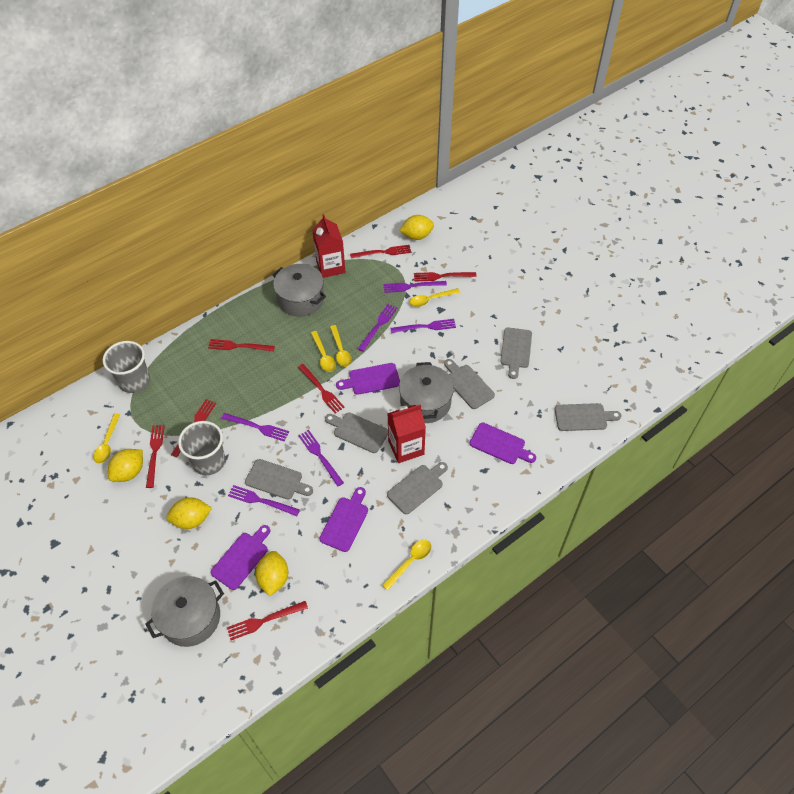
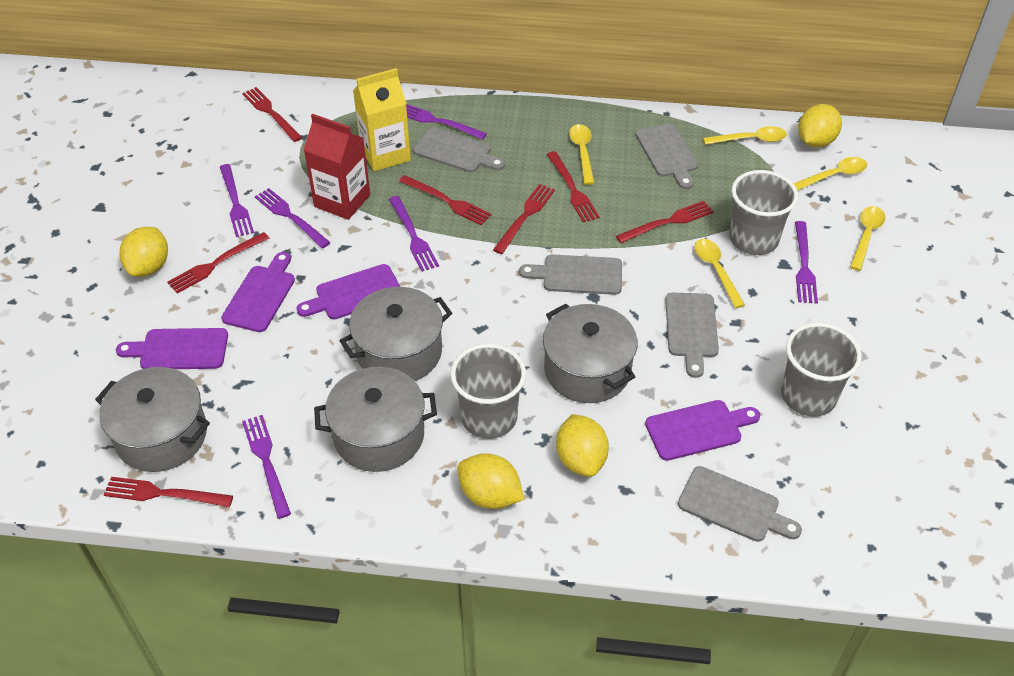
grey cup: [103,341,150,393] [178,421,225,475] = 2 -> [450,343,526,439] [729,170,798,255] [781,323,862,417] = 3
grey cutting board: [245,459,313,499] [325,413,388,453] [387,462,448,514] [444,359,495,409] [500,328,532,379] [555,403,621,431] = 6 -> [413,127,505,172] [519,254,622,295] [636,124,698,189] [665,293,719,378] [678,466,802,542] = 5
grey pot: [145,576,224,647] [272,264,326,317] [399,362,454,423] = 3 -> [95,367,210,472] [314,367,437,472] [340,287,452,381] [543,304,638,403] = 4
red carton: [312,214,345,278] [387,404,426,463] = 2 -> [304,114,370,220] = 1
yellow carton: none = 0 -> [353,68,411,171] = 1

